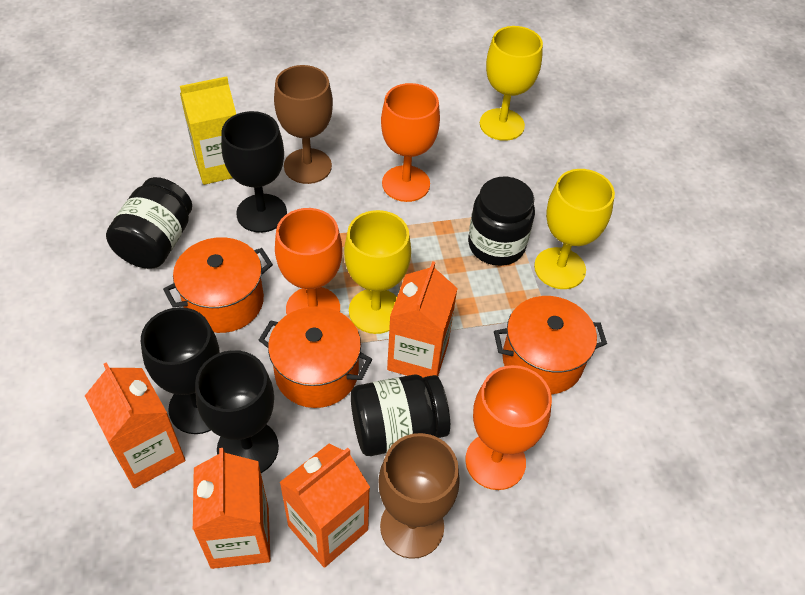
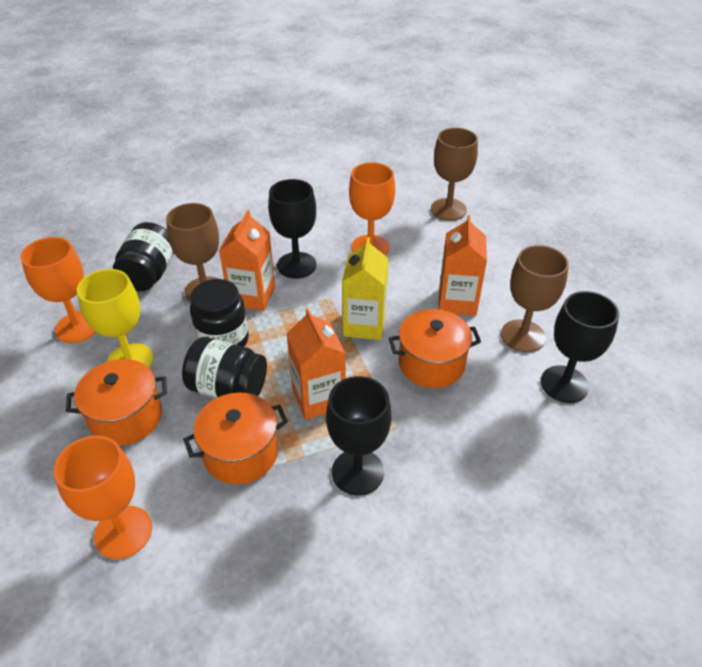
brown goblet: [274,65,333,184] [378,433,460,559] = 2 -> [166,203,219,302] [431,128,478,221] [501,245,569,352] = 3
orange carton: [85,362,185,488] [193,448,270,569] [279,444,370,568] [387,261,458,378] = 4 -> [219,210,275,311] [287,308,346,420] [439,215,487,316] = 3
yellow goblet: [344,210,411,334] [480,26,543,141] [534,169,615,289] = 3 -> [77,269,154,368] = 1

